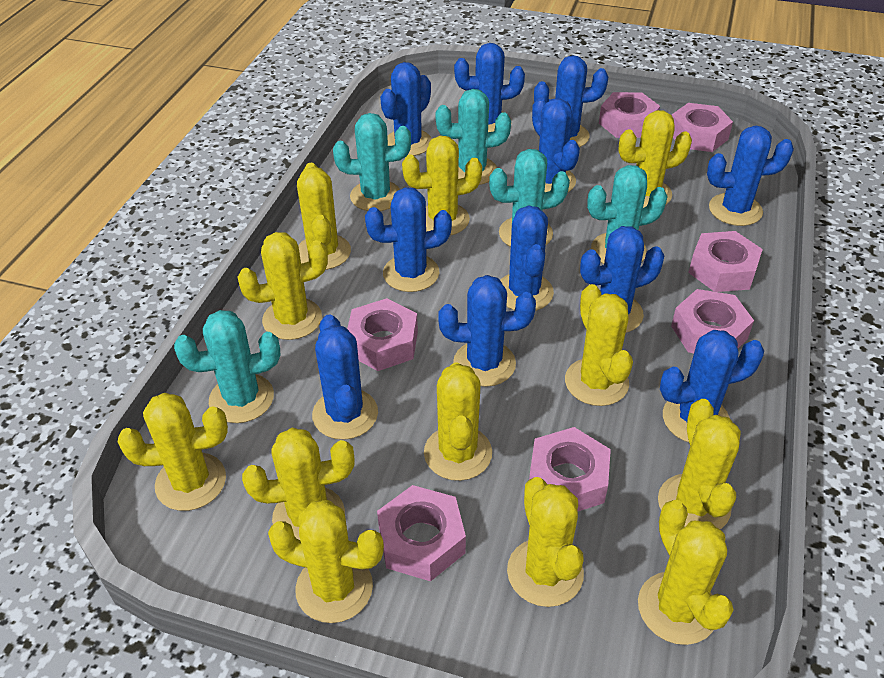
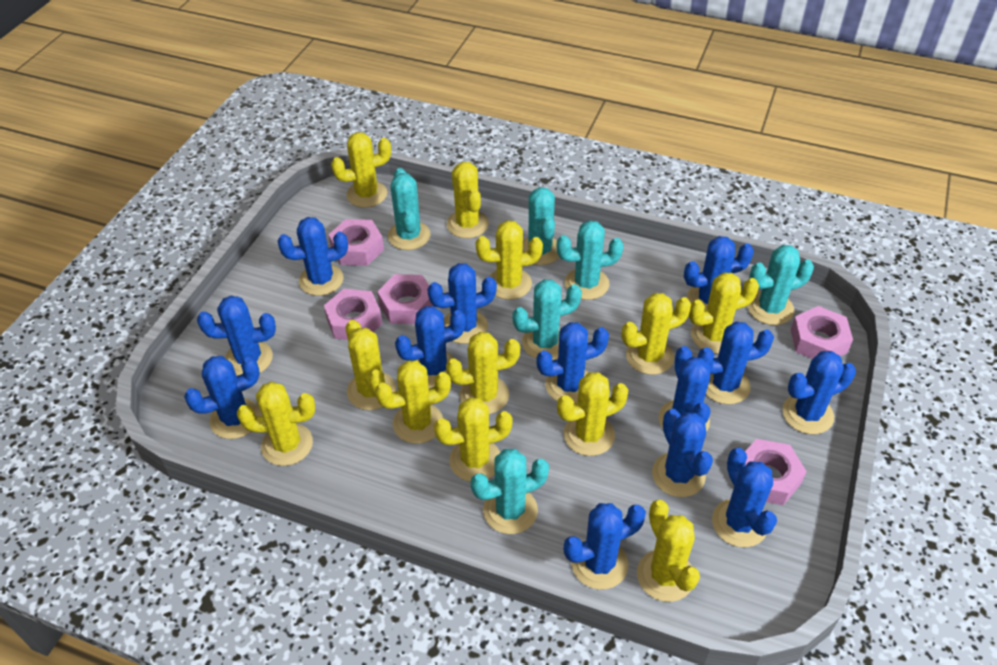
blue cactus: [312,314,378,440] [365,187,452,292] [380,62,432,156] [438,275,536,387] [454,43,525,132] [500,205,554,311] [532,98,580,192] [534,55,608,147] [580,226,665,333] [660,330,764,442] [707,126,794,226] = 11 -> [184,356,261,439] [197,296,276,376] [278,217,348,296] [395,306,466,388] [427,263,497,344] [536,322,609,403] [563,503,646,590] [652,409,713,497] [659,346,711,432] [684,236,754,310] [698,321,774,404] [712,448,777,547] [782,351,856,434] = 13
pink nut: [347,298,418,371] [377,485,466,581] [529,427,611,511] [599,92,660,138] [671,289,754,353] [672,103,733,152] [688,231,763,292] = 7 -> [324,289,383,340] [328,219,384,266] [377,274,433,324] [745,439,807,505] [791,306,853,359] = 5
turquoise cactus: [174,310,281,423] [333,113,411,211] [435,89,511,185] [489,149,570,247] [587,165,668,264] = 5 -> [388,168,430,250] [470,449,549,534] [512,279,582,360] [523,187,559,265] [557,220,624,300] [748,245,814,325] = 6

